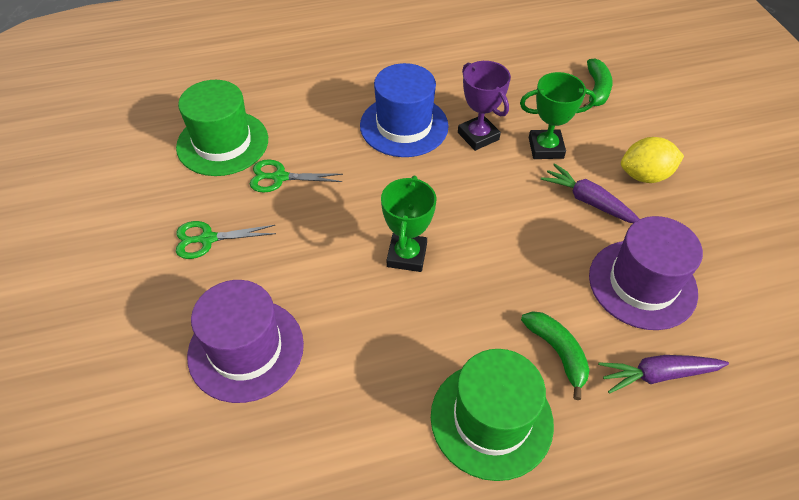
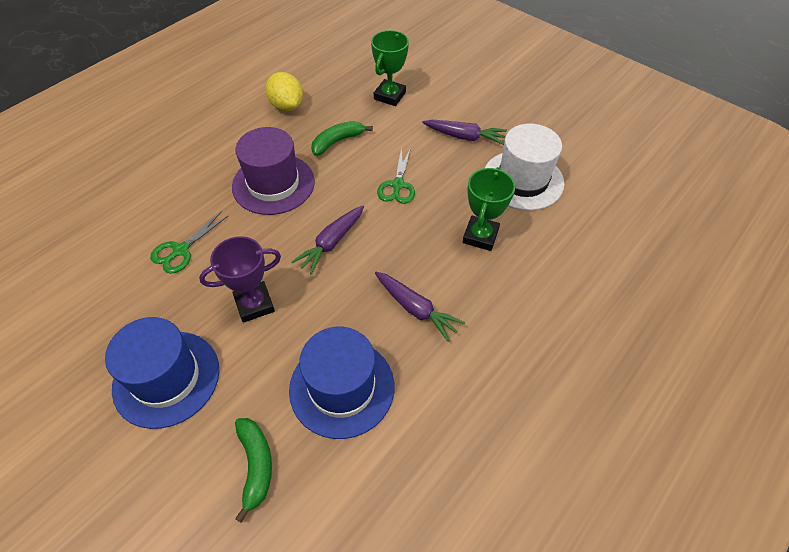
blue hat: [360,63,449,157] = 1 -> [105,317,219,429] [289,327,394,439] = 2
green hat: [176,80,268,176] [431,349,554,481] = 2 -> none = 0
purple carrot: [541,163,640,223] [598,355,729,394] = 2 -> [292,206,364,275] [375,272,465,342] [422,120,507,145] = 3
purple hat: [187,280,304,403] [589,216,703,330] = 2 -> [232,127,315,215] = 1
white hat: none = 0 -> [485,123,565,211] = 1

